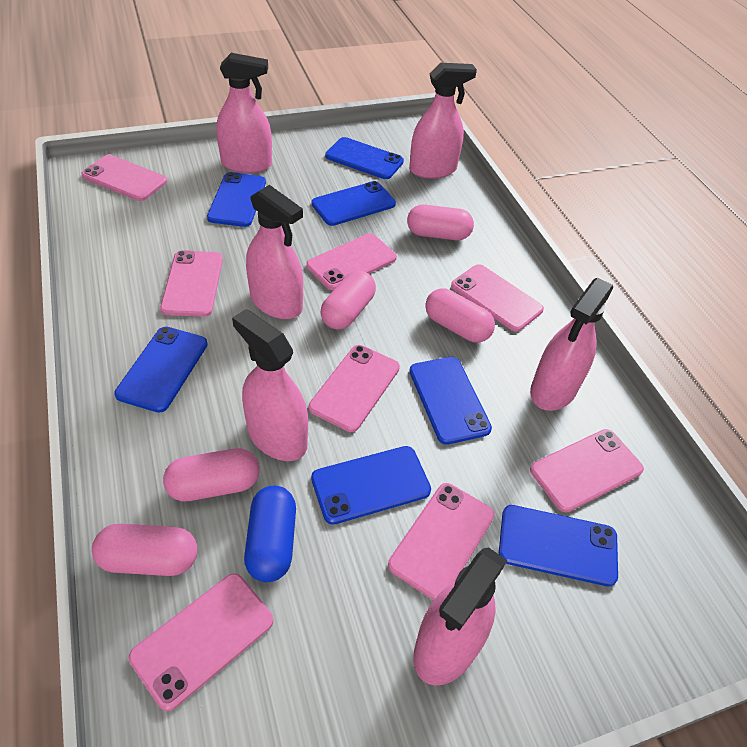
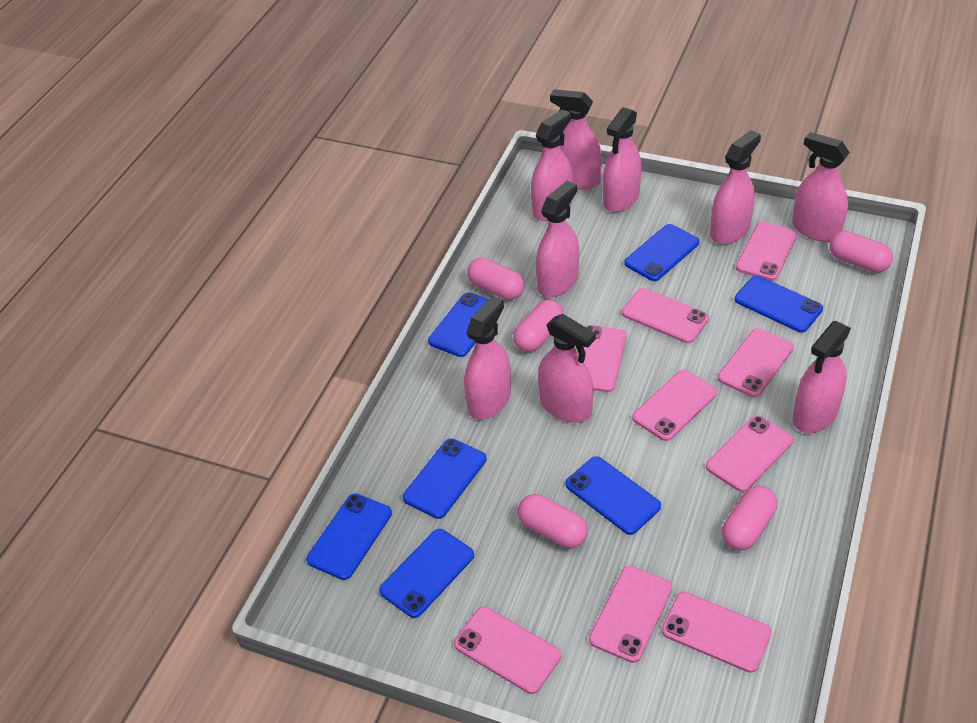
blue capsule: [244,486,296,582] = 1 -> none = 0
pink phone: [81,155,167,201] [128,573,273,711] [160,250,223,317] [306,233,397,290] [309,345,400,432] [388,483,494,600] [451,264,544,332] [530,429,644,513] = 8 -> [454,607,561,694] [577,325,627,392] [589,566,673,663] [622,288,709,343] [632,370,717,441] [662,592,772,673] [706,415,793,492] [718,328,794,397] [736,222,798,281] = 9
pink spray bottle: [216,53,272,173] [232,309,308,461] [246,185,303,319] [409,63,477,179] [413,547,507,686] [530,278,613,411] = 6 -> [464,296,511,419] [531,110,573,221] [536,181,579,297] [538,314,596,423] [550,89,602,190] [603,107,642,212] [710,130,761,244] [792,132,850,242] [793,321,851,433] = 9

